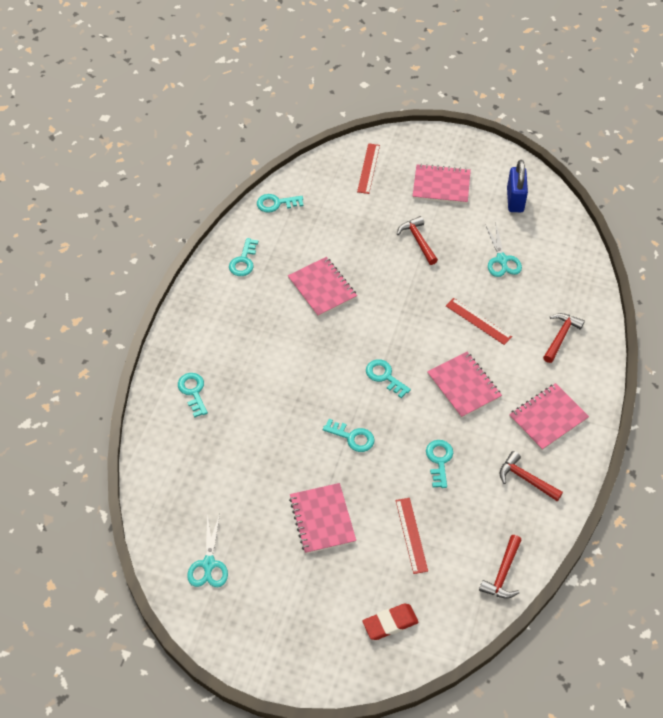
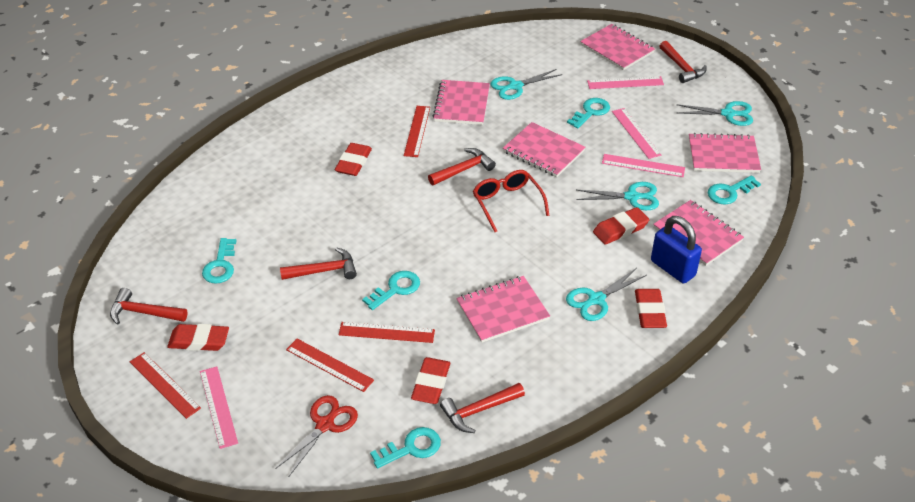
pink notebook: [288,257,357,317] [289,483,356,554] [413,164,471,204] [427,352,502,418] [509,383,589,450] = 5 -> [433,80,490,125] [456,276,550,343] [503,122,586,177] [580,24,655,70] [653,200,744,266] [689,133,761,173] = 6
pink ruler: none = 0 -> [200,367,238,449] [587,76,664,89] [602,154,685,177] [612,108,661,159] = 4
red eraser: [362,604,419,640] = 1 -> [167,324,229,351] [335,143,372,176] [411,357,450,404] [593,207,649,245] [635,289,667,328] = 5
red glasses: none = 0 -> [473,170,550,232] = 1
red hammer: [397,216,438,265] [479,535,521,598] [499,451,563,501] [543,313,585,363] = 4 -> [110,288,188,325] [280,247,357,280] [428,148,496,185] [440,383,525,433] [660,41,707,83] = 5
red ruler: [357,143,380,194] [396,498,428,574] [446,298,512,345] = 3 -> [130,352,201,419] [286,339,374,392] [338,322,435,343] [404,106,430,157] = 4
red scissors: none = 0 -> [275,395,358,476] = 1
turquoise key: [178,373,208,418] [229,238,258,276] [257,194,303,213] [323,419,375,452] [366,359,411,398] [426,440,453,488] = 6 -> [202,238,236,284] [362,271,420,310] [370,427,441,469] [567,98,610,128] [708,175,761,205] = 5
turquoise scissors: [187,514,228,587] [485,224,522,277] = 2 -> [490,69,562,100] [566,268,647,321] [576,182,659,210] [676,101,753,126] = 4

